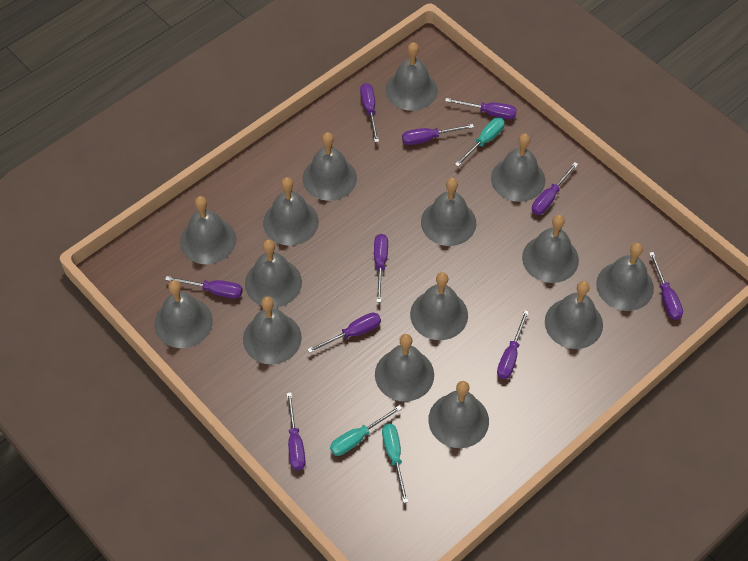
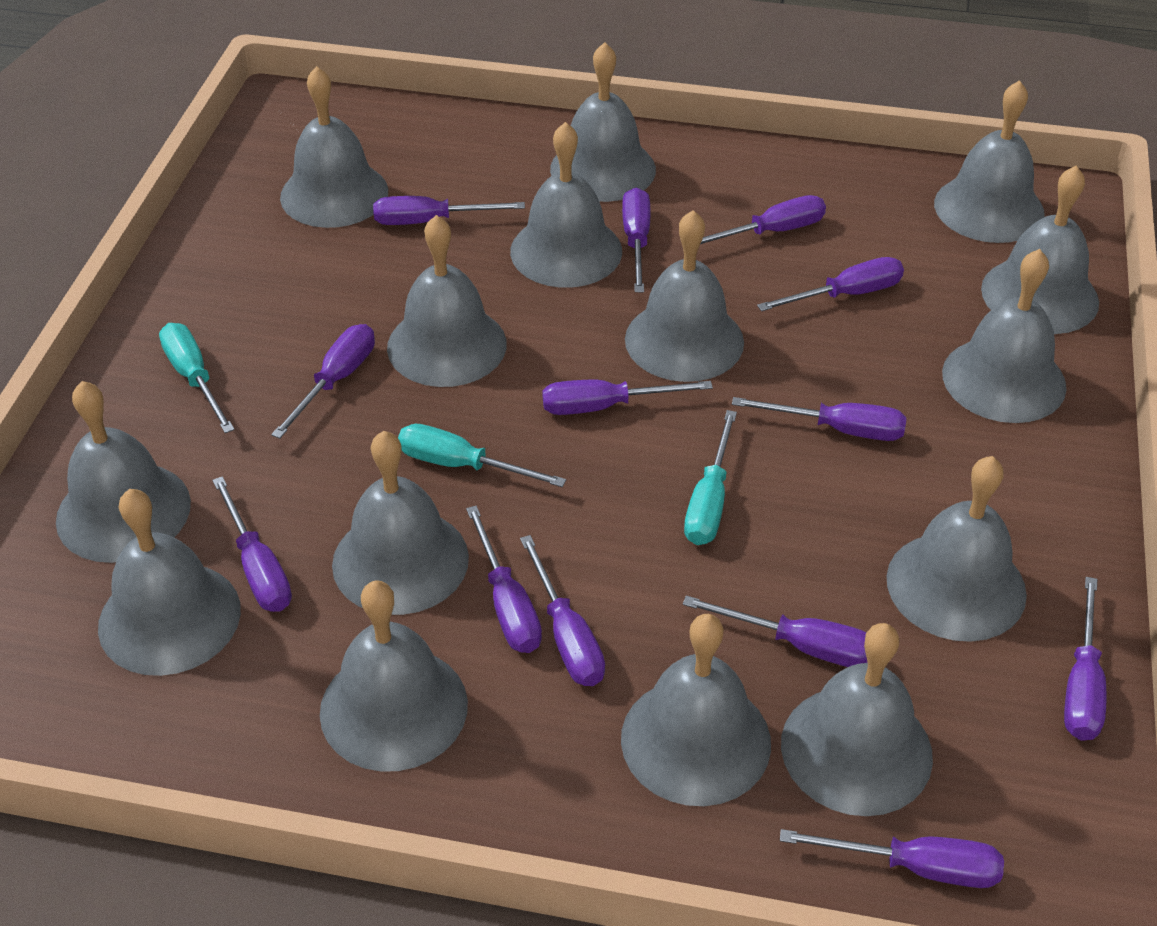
purple screwdriver: [165,276,243,299] [287,392,306,470] [307,312,381,353] [360,83,379,142] [374,234,388,302] [402,124,474,145] [445,98,517,119] [497,310,529,379] [532,162,578,215] [649,252,683,320] = 10 -> [213,476,292,612] [271,324,375,439] [373,196,525,225] [466,506,542,653] [520,535,605,686] [542,380,713,415] [622,188,650,292] [683,596,867,667] [701,195,826,244] [732,397,906,441] [757,257,904,311] [780,829,1004,888] [1064,577,1107,741] = 13

